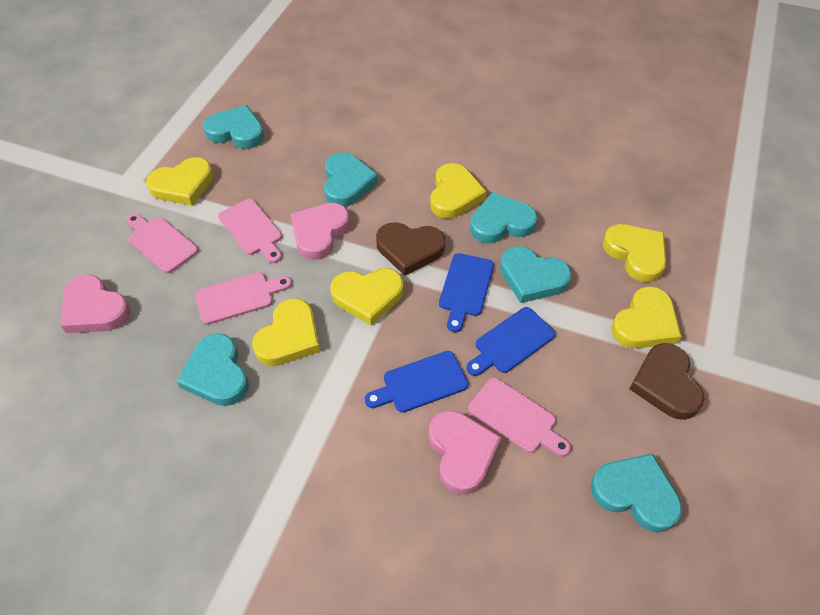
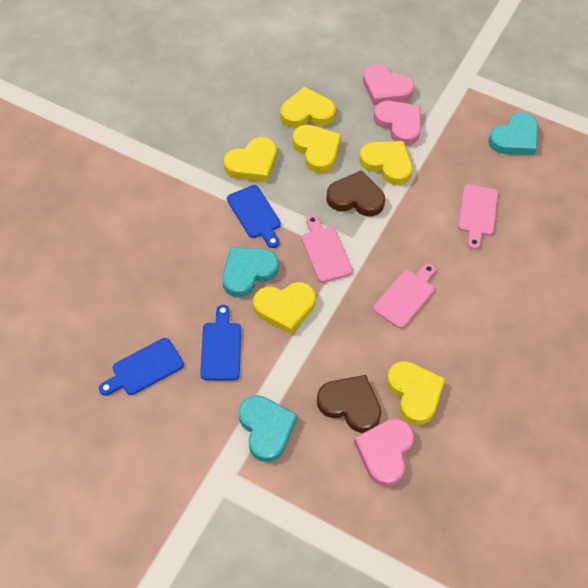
pink cutting board: [126,214,198,273] [195,272,292,325] [218,199,282,263] [468,378,571,457] = 4 -> [302,215,353,283] [373,263,435,328] [458,184,498,249] = 3
turquoise heart: [176,333,249,406] [203,105,264,149] [324,152,378,207] [470,192,538,243] [500,246,572,303] [590,453,682,532] = 6 -> [222,247,279,297] [239,395,297,462] [488,112,538,155] = 3

